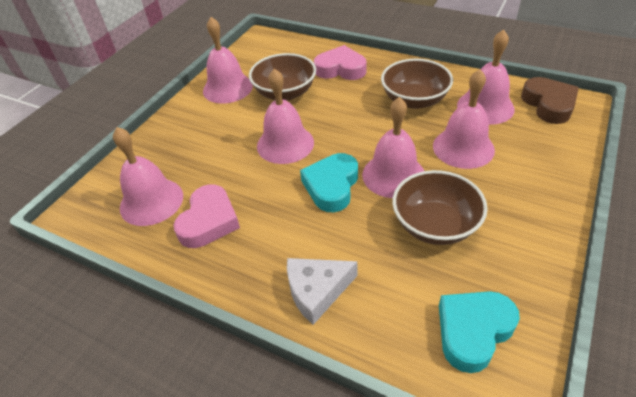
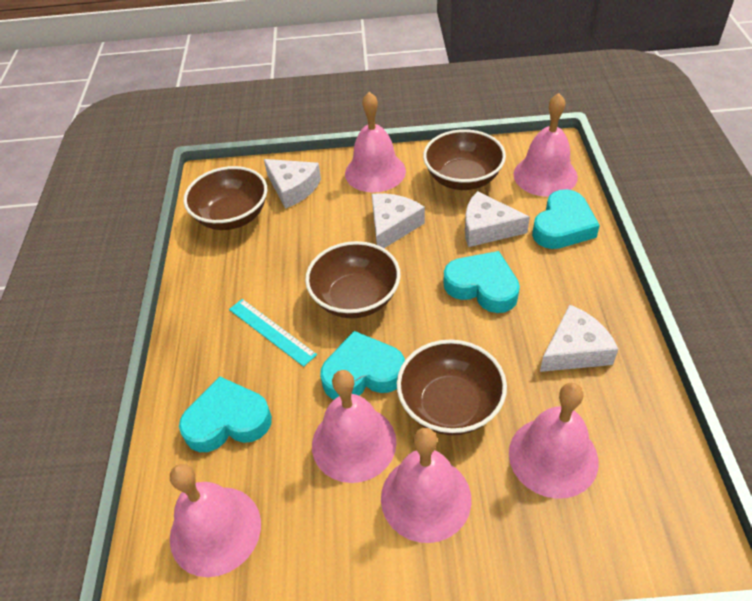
brown bowl: [249,53,316,101] [381,59,453,109] [392,170,488,245] = 3 -> [184,166,267,230] [305,241,401,318] [397,339,507,435] [423,129,506,190] = 4
brown heart: [521,77,579,124] = 1 -> none = 0
pink heart: [173,184,240,248] [314,45,367,80] = 2 -> none = 0
turquoise heart: [300,153,358,212] [439,291,520,373] = 2 -> [179,377,272,452] [320,331,405,400] [444,251,520,313] [532,189,600,249] = 4
turquoise ruler: none = 0 -> [229,299,317,367] = 1
white cheese: [287,258,357,325] = 1 -> [264,159,321,209] [372,193,425,248] [465,191,530,247] [540,304,618,372] = 4

